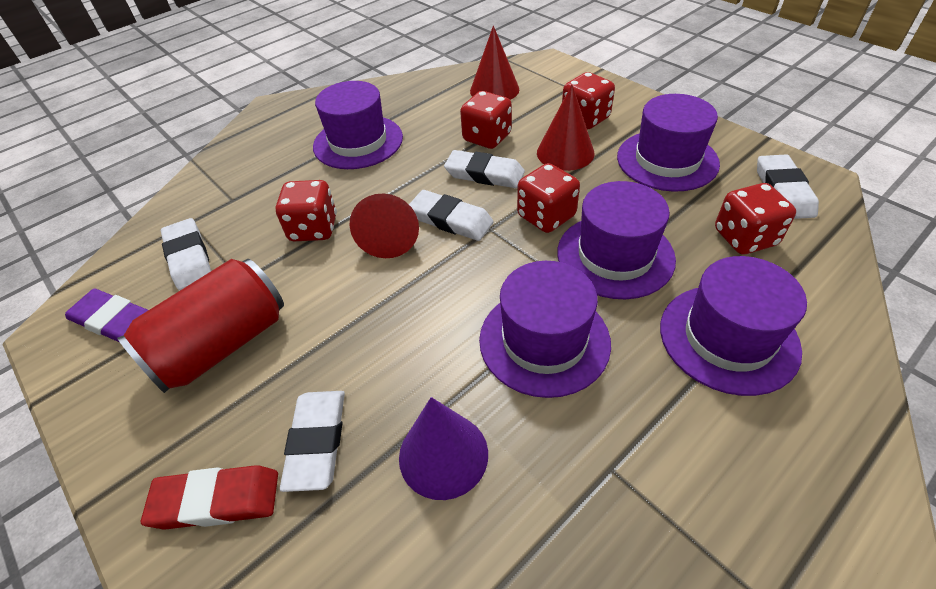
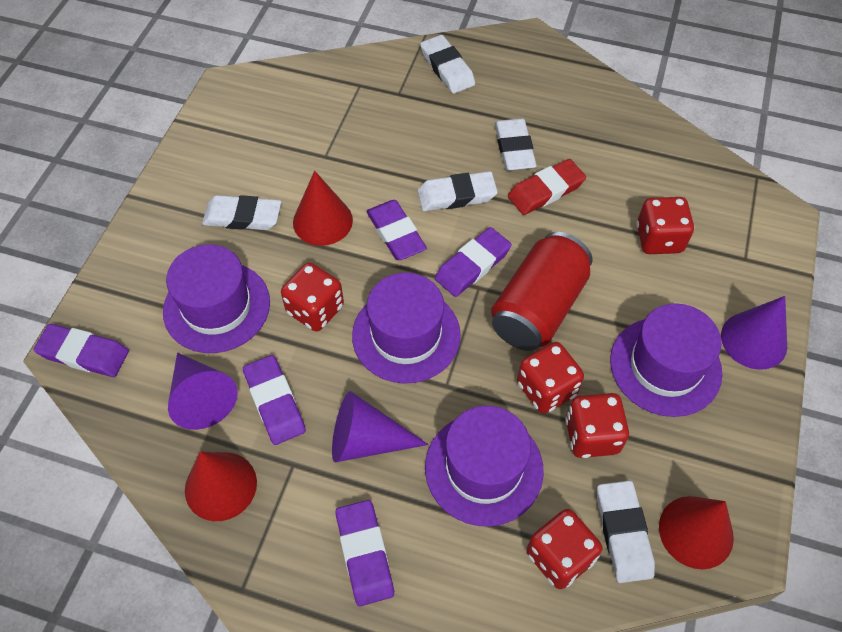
purple cone: [399,397,488,500] = 1 -> [168,353,238,430] [332,391,428,463] [721,296,787,370] = 3
purple eraser: [65,288,148,342] = 1 -> [33,324,129,377] [243,355,306,445] [336,500,394,606] [366,200,427,260] [435,227,512,297] = 5
purple hat: [313,81,403,169] [479,261,611,398] [557,181,676,299] [617,94,720,192] [660,256,807,396] = 5 -> [163,244,270,353] [352,273,461,384] [425,406,544,526] [610,303,722,417] = 4

